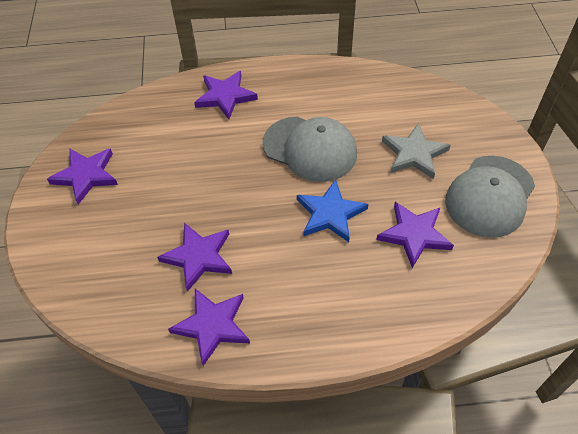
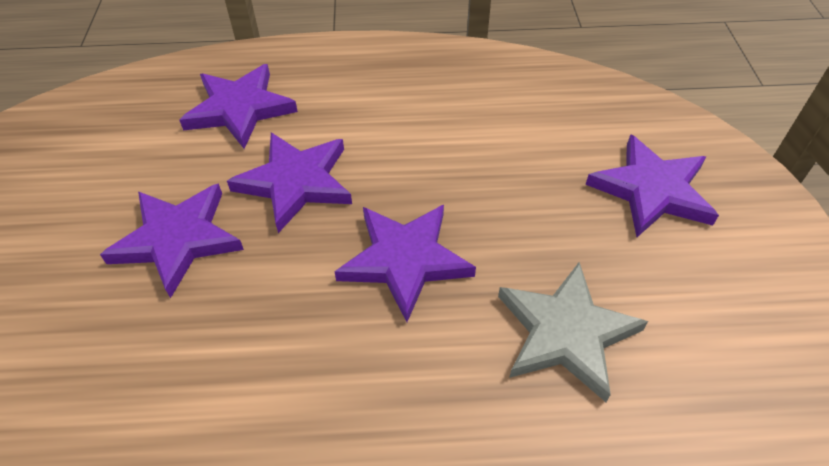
blue star: [297,179,368,242] = 1 -> none = 0
grey cap: [262,116,357,182] [445,156,535,238] = 2 -> none = 0

